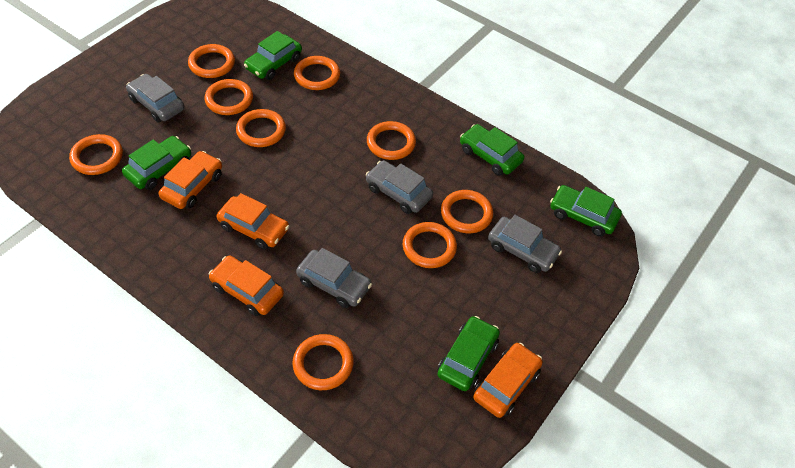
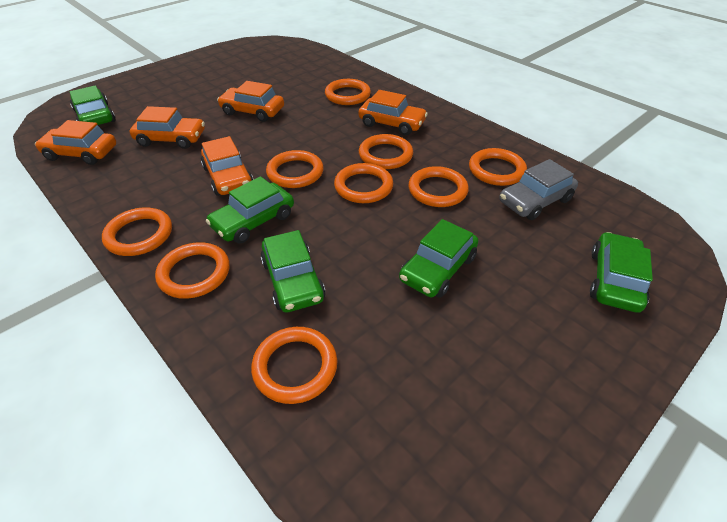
grey car: [126,74,185,123] [296,248,372,308] [366,160,433,214] [488,215,562,273] = 4 -> [499,159,578,220] = 1
orange car: [159,151,222,209] [209,256,284,316] [217,193,290,250] [473,343,543,418] = 4 -> [35,120,116,165] [130,106,205,149] [201,136,253,196] [217,81,284,122] [358,90,428,135] = 5

